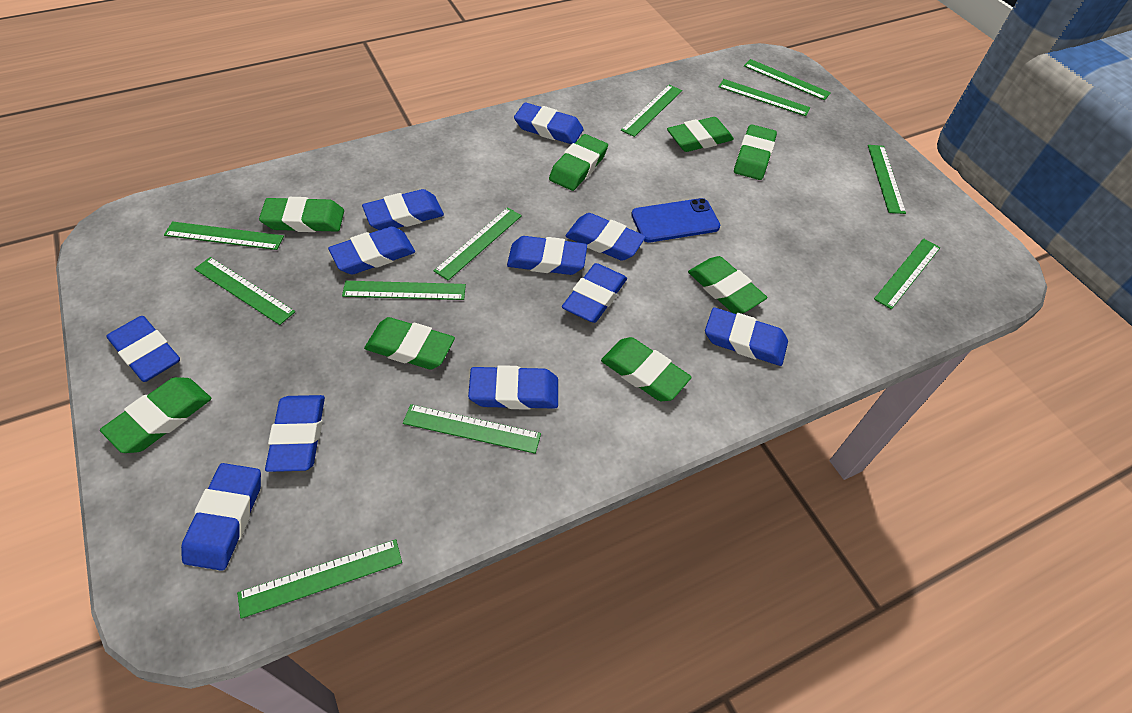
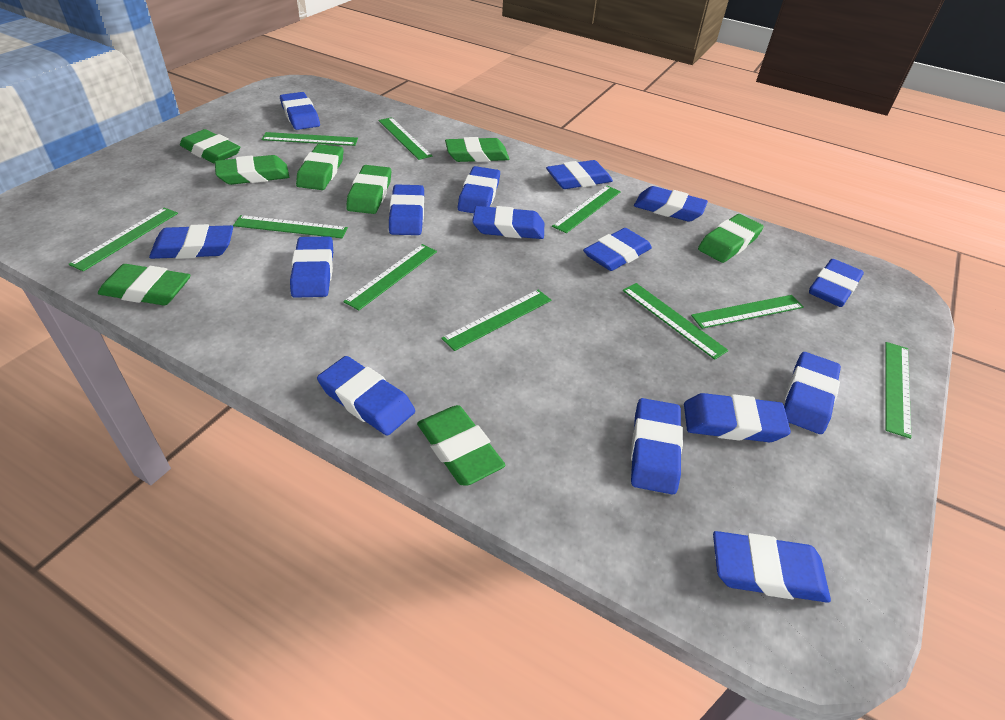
blue eraser: [106,316,180,382] [181,463,261,571] [265,395,325,472] [328,226,415,275] [362,189,444,230] [468,365,558,410] [507,236,587,275] [514,102,583,144] [562,263,627,323] [565,213,646,261] [705,307,788,366] = 11 -> [149,224,233,259] [280,92,320,130] [290,237,333,298] [317,356,415,436] [389,184,424,235] [458,166,500,213] [472,206,544,239] [546,160,613,189] [583,228,652,271] [631,398,683,495] [634,186,708,222] [684,393,791,442] [713,531,831,603] [784,352,841,434] [809,259,864,307] = 15
blue phone: [631,198,720,242] = 1 -> none = 0
green ruler: [164,221,284,250] [194,257,295,325] [237,539,402,619] [342,281,466,300] [403,404,541,454] [434,207,522,280] [621,85,682,137] [719,79,810,116] [744,59,831,100] [868,145,906,214] [874,238,940,309] = 11 -> [68,207,178,271] [233,215,348,239] [262,132,358,146] [343,244,437,310] [378,117,432,160] [441,290,551,351] [552,186,621,233] [623,283,729,360] [691,295,804,329] [885,342,912,439] = 10

